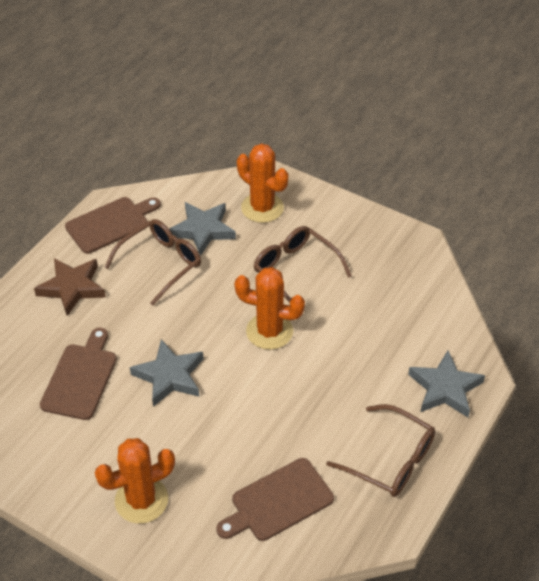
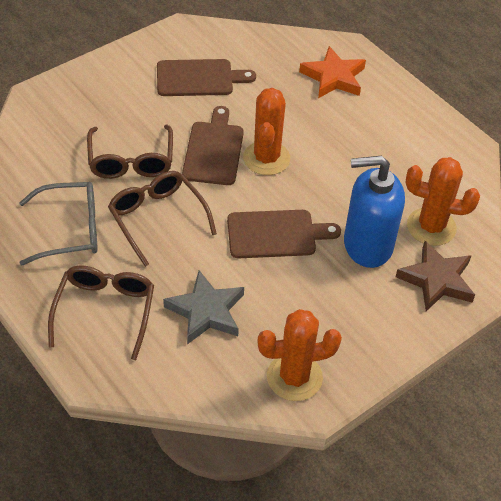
blue soap dispenser: none = 0 -> [344,156,405,268] = 1
grey glasses: none = 0 -> [19,182,98,265] = 1
grey star: [130,339,204,407] [169,202,236,256] [408,351,485,417] = 3 -> [163,270,244,344] = 1
orange star: none = 0 -> [299,46,366,98] = 1

